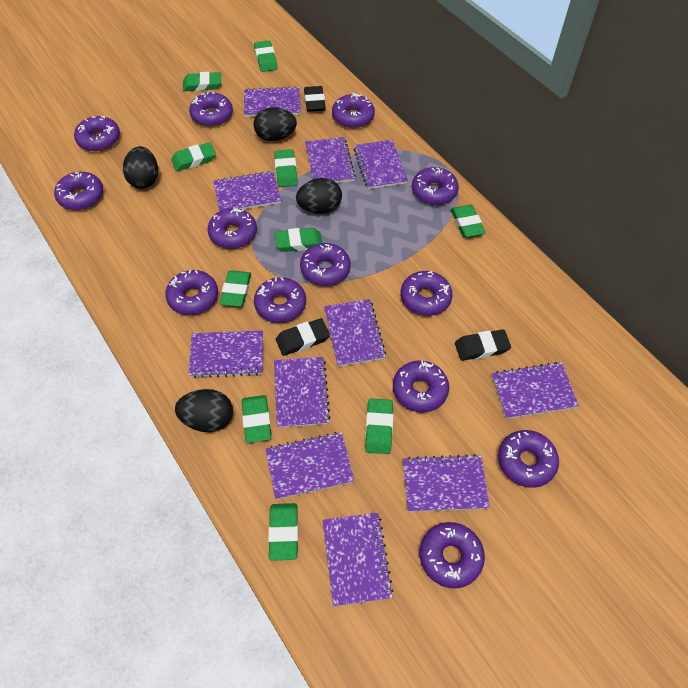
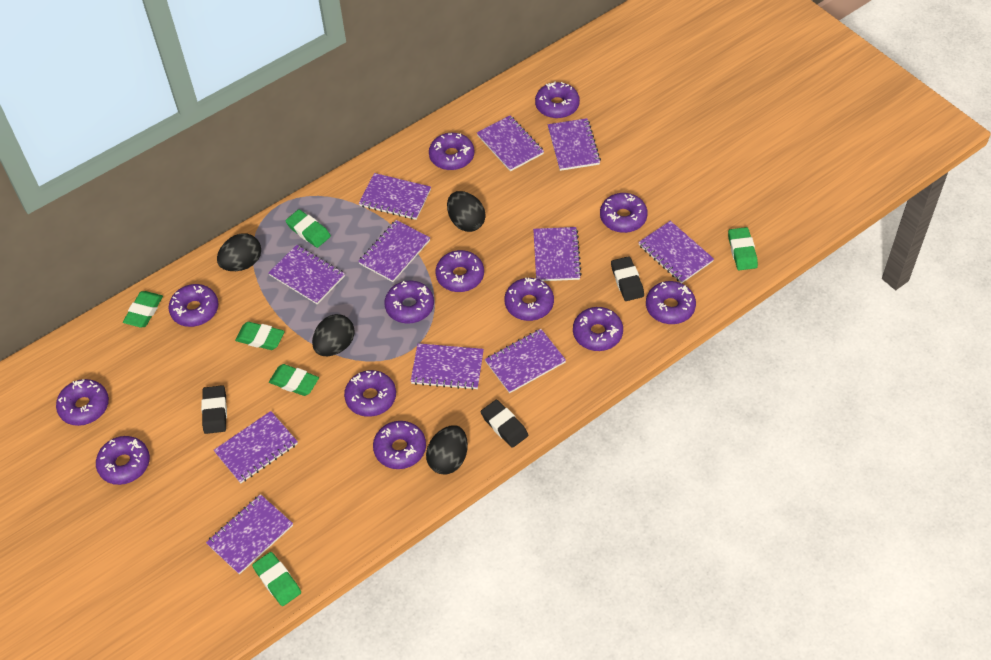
green eraser: [171,142,216,171] [183,72,221,91] [220,270,251,307] [242,395,271,443] [254,40,278,72] [268,503,298,561] [274,149,298,187] [275,228,322,252] [365,398,393,454] [451,205,485,238] = 10 -> [123,291,163,327] [235,322,285,350] [252,552,301,606] [269,364,319,396] [285,209,331,248] [728,227,758,270] = 6

